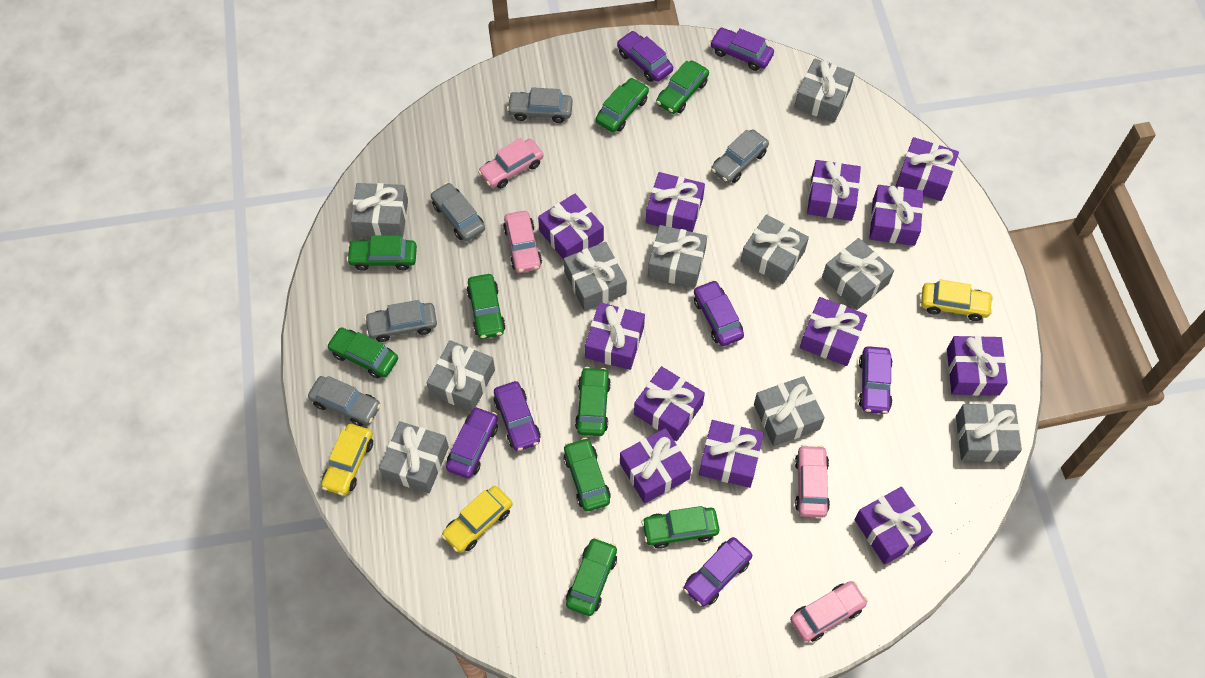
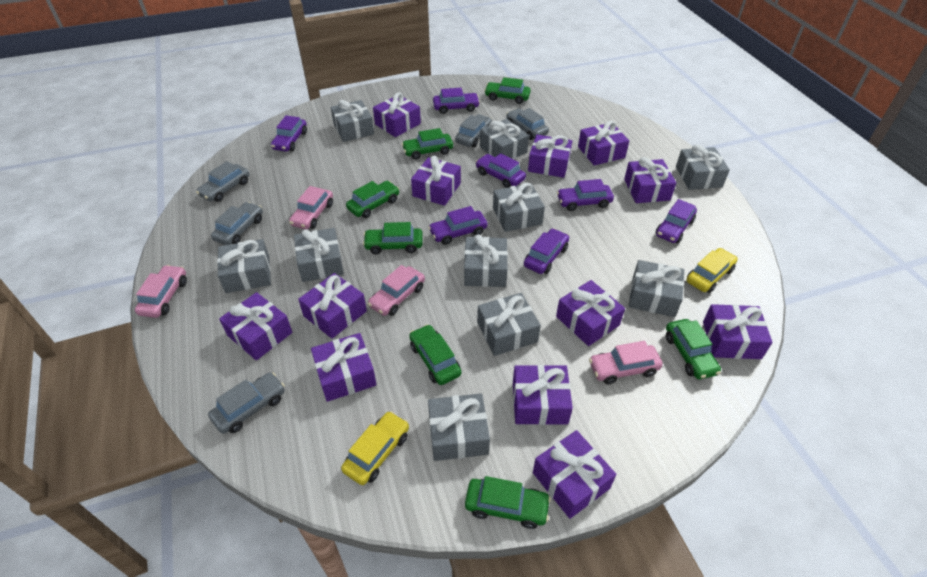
green car: [327,327,398,378] [347,235,417,271] [467,274,506,339] [563,438,611,512] [566,537,617,616] [575,367,611,436] [596,78,649,132] [642,506,719,549] [656,61,709,114] = 9 -> [346,181,399,218] [363,222,423,254] [402,128,453,160] [409,324,461,385] [465,476,551,529] [484,77,531,104] [666,319,721,379] = 7
yellow car: [321,424,373,496] [441,486,513,553] [921,279,993,321] = 3 -> [341,411,409,485] [687,248,738,293] = 2

